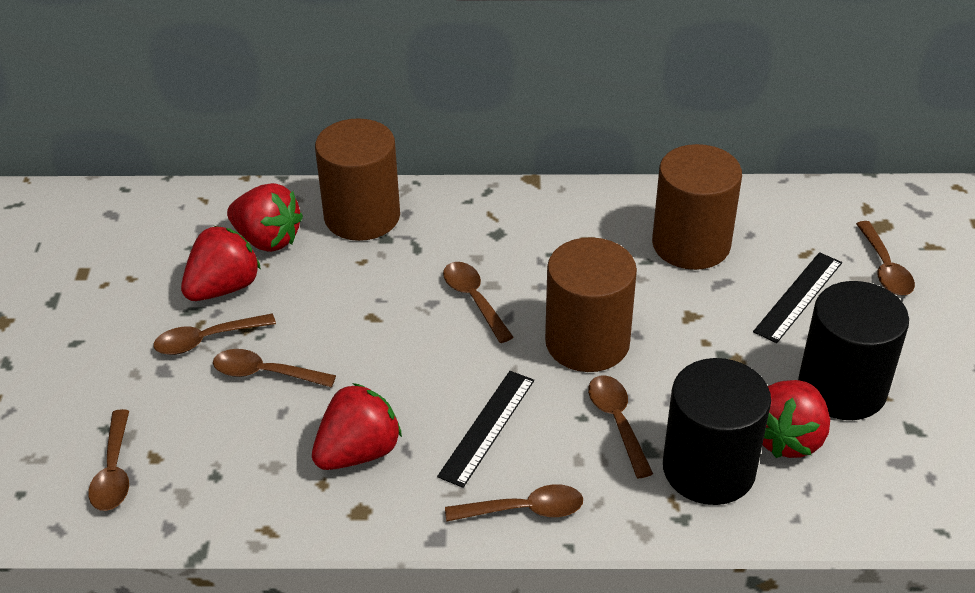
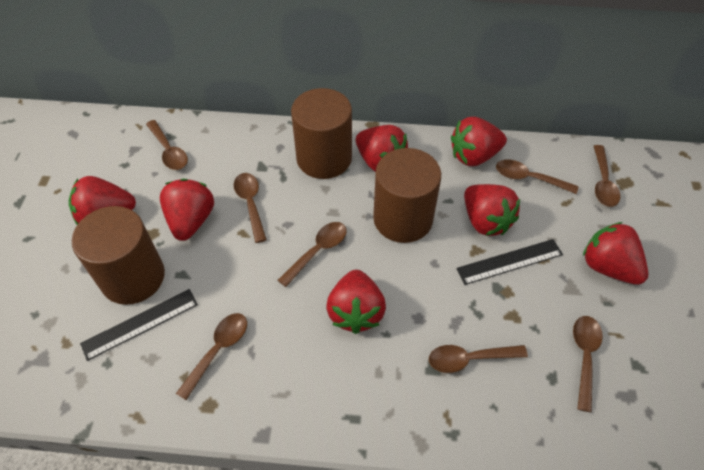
black cylinder: [663,358,771,505] [798,281,909,420] = 2 -> none = 0
brown spoon: [88,409,129,511] [153,314,276,355] [213,349,336,387] [443,262,514,343] [445,484,583,522] [588,375,653,478] [856,221,915,295] = 7 -> [146,120,188,170] [176,313,247,400] [234,173,267,243] [278,222,347,287] [429,345,528,373] [496,160,578,194] [573,316,603,412] [594,145,620,207] = 8
red strawberry: [181,226,261,301] [227,183,303,252] [312,383,402,470] [762,380,830,458] = 4 -> [69,176,136,225] [160,179,214,241] [326,270,386,334] [356,125,408,172] [451,117,507,166] [464,184,520,236] [583,222,648,285] = 7

